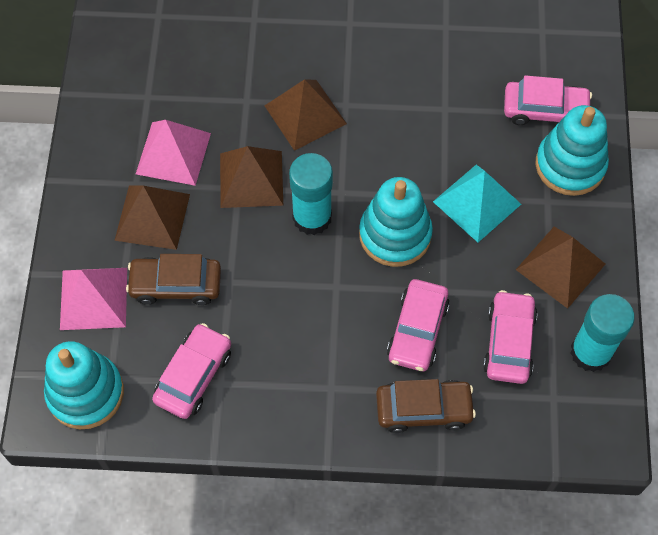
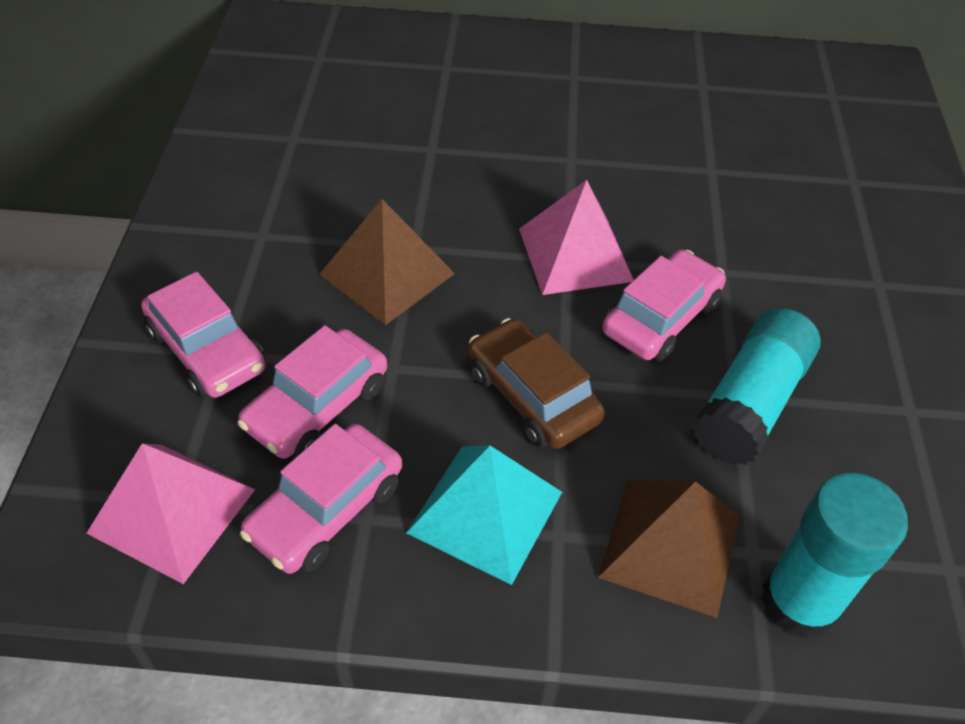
brown car: [126,254,221,305] [376,379,476,433] = 2 -> [468,318,605,449] = 1
brown pyramid: [114,185,190,250] [220,146,283,208] [265,79,347,151] [516,227,605,309] = 4 -> [319,199,455,325] [598,480,739,618] = 2
turquoise stacking toy: [44,341,124,429] [359,177,433,267] [535,105,609,196] = 3 -> none = 0

